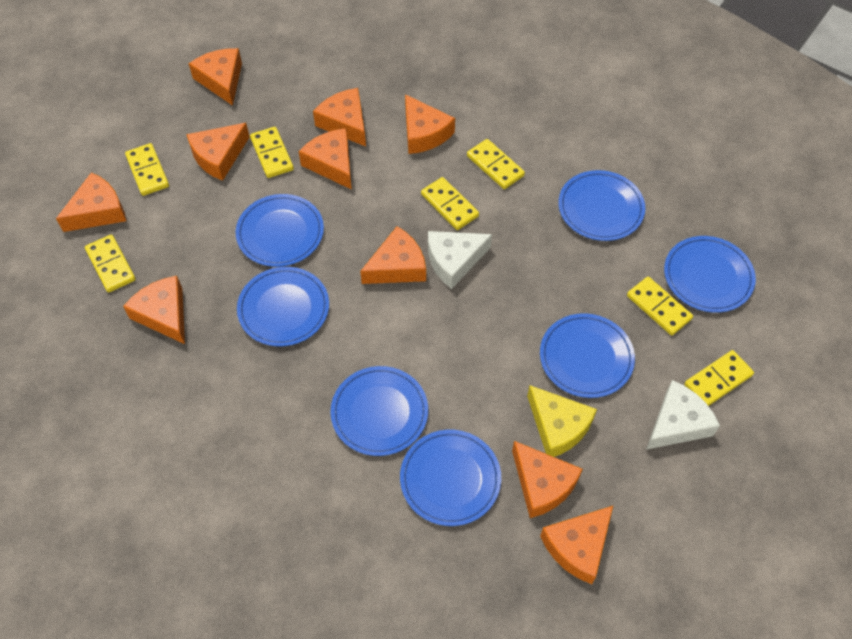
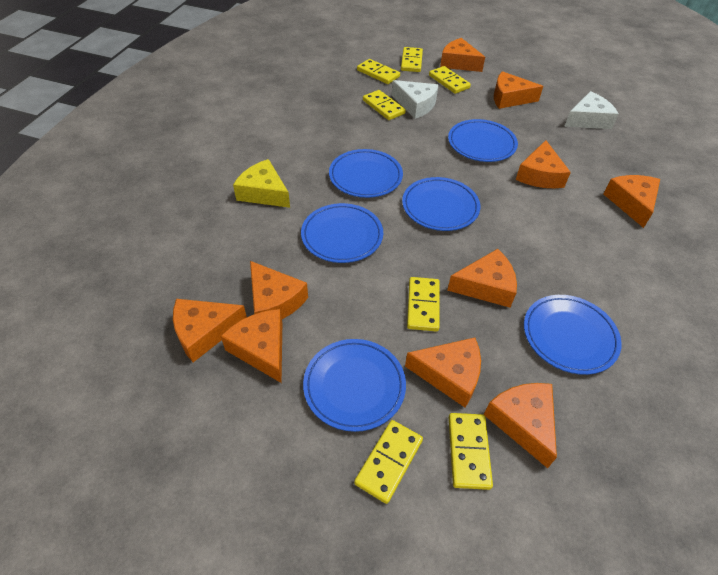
blue plate: [236,194,324,267] [237,267,329,346] [330,366,428,456] [400,430,501,526] [540,313,635,398] [558,170,645,241] [664,236,756,313] = 7 -> [301,203,383,263] [303,339,406,432] [329,149,403,198] [402,177,480,231] [448,119,518,162] [524,295,622,375] = 6

